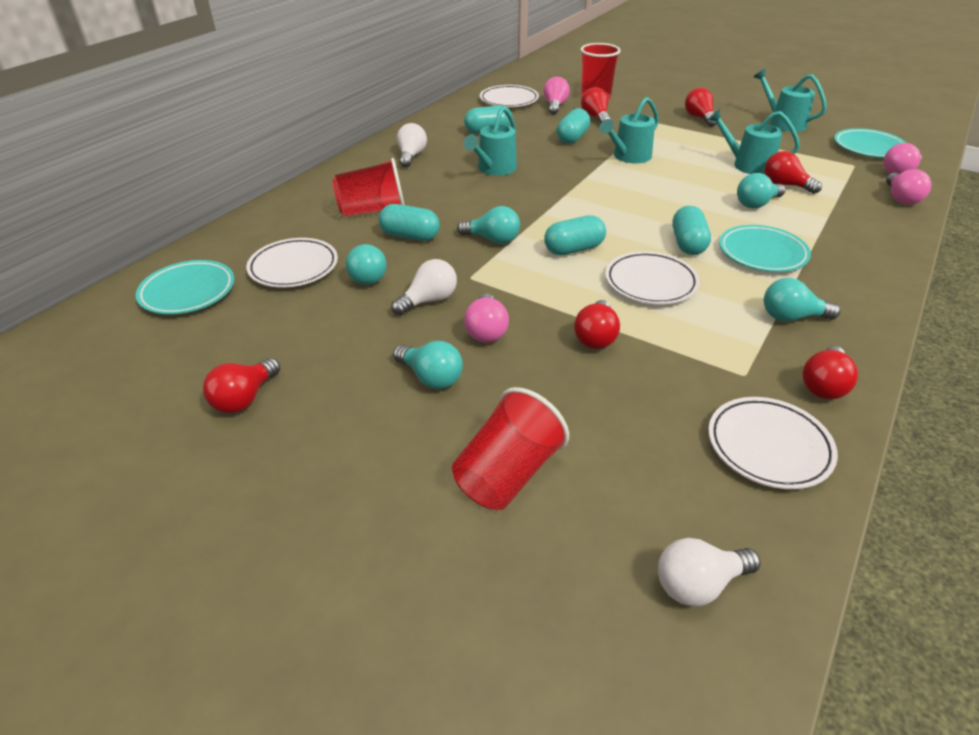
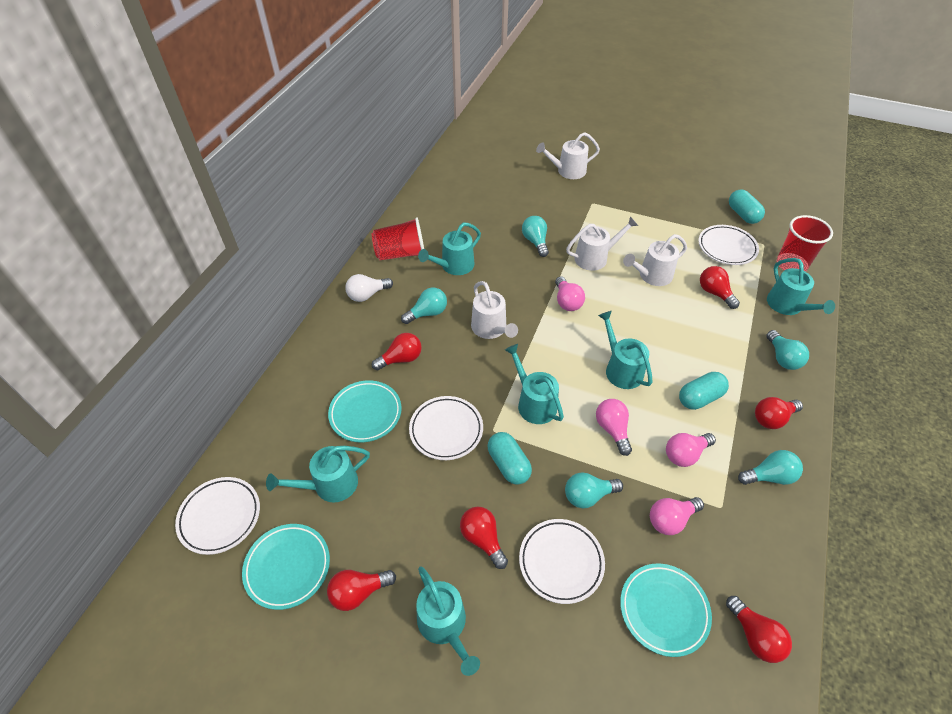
red cup: [332,158,404,217] [452,387,569,510] [580,43,621,99] = 3 -> [372,217,424,260] [777,215,833,272] = 2
turquoise capsule: [379,204,440,241] [464,105,513,134] [544,215,606,255] [557,108,590,144] [673,206,711,255] = 5 -> [488,432,532,485] [679,372,729,410] [729,189,765,224] = 3
turquoise watering can: [464,107,517,176] [599,97,659,163] [708,109,800,175] [754,69,827,132] = 4 -> [266,446,370,502] [416,566,480,676] [418,223,481,275] [505,344,564,424] [598,311,652,389] [767,258,835,315] = 6
white light bulb: [391,259,457,315] [397,123,427,168] [658,538,761,606] = 3 -> [345,274,393,302] = 1
white watering can: none = 0 -> [471,281,518,339] [536,132,600,179] [566,216,638,271] [623,234,687,286] = 4

